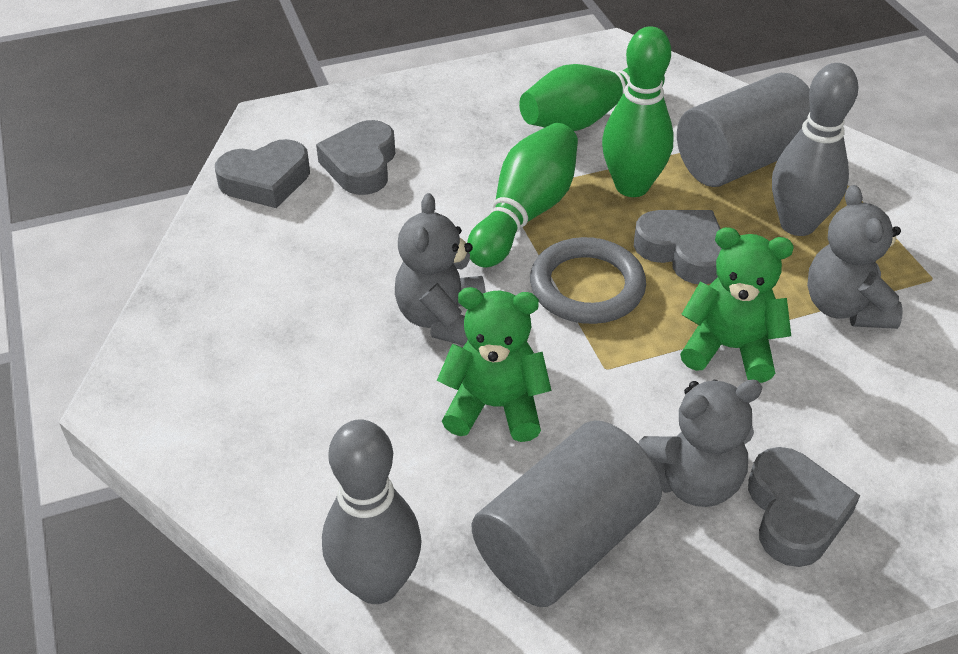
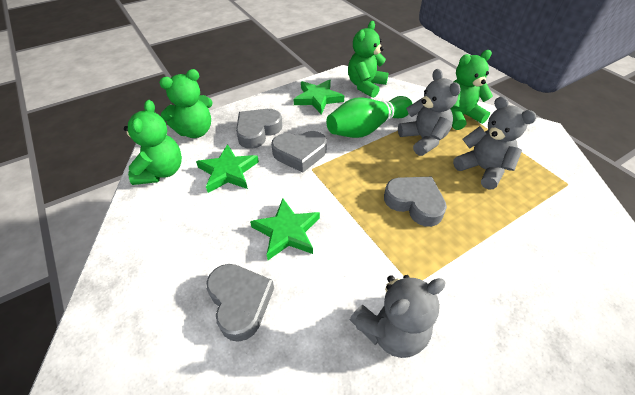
green bowling pin: [467,123,578,268] [519,64,665,131] [602,26,674,197] = 3 -> [326,96,413,138] = 1
green star: none = 0 -> [196,144,259,193] [250,198,320,260] [294,80,344,115] = 3
green teddy bear: [437,287,551,442] [680,227,794,383] = 2 -> [124,100,182,185] [159,69,213,138] [348,21,389,98] [451,50,493,130] = 4
grey bowling pin: [322,419,422,604] [772,63,858,236] = 2 -> none = 0
grey cylinder: [472,421,662,607] [677,73,810,187] = 2 -> none = 0
grey ring: [530,237,646,324] = 1 -> none = 0

